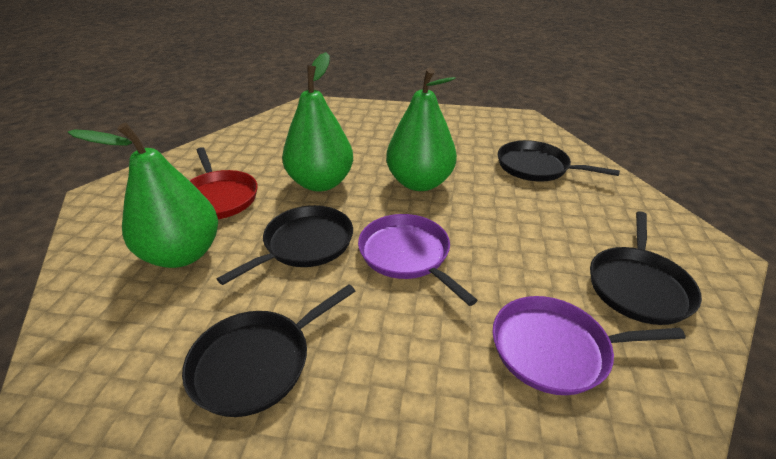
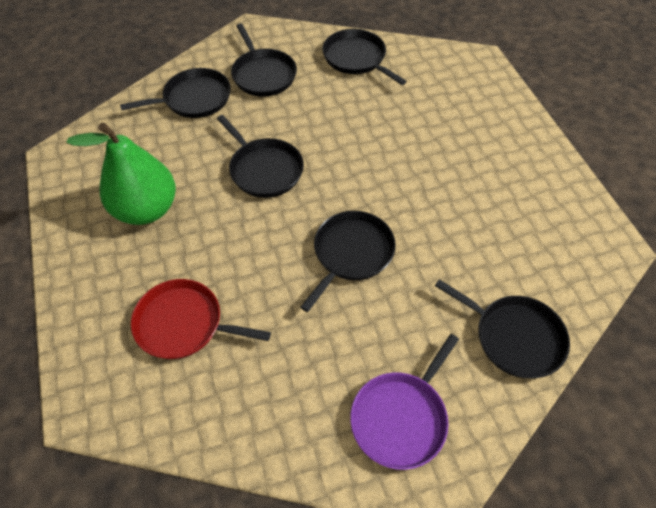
black pan: [182,284,355,417] [217,205,353,285] [498,140,620,182] [590,211,702,325] = 4 -> [120,68,231,118] [217,115,304,198] [231,23,297,96] [300,211,396,312] [322,29,407,85] [435,279,570,378] = 6
green pear: [68,122,218,268] [282,52,353,192] [386,68,457,191] = 3 -> [67,123,176,225] = 1
purple pan: [358,214,478,306] [493,296,685,395] = 2 -> [350,334,459,470] = 1

